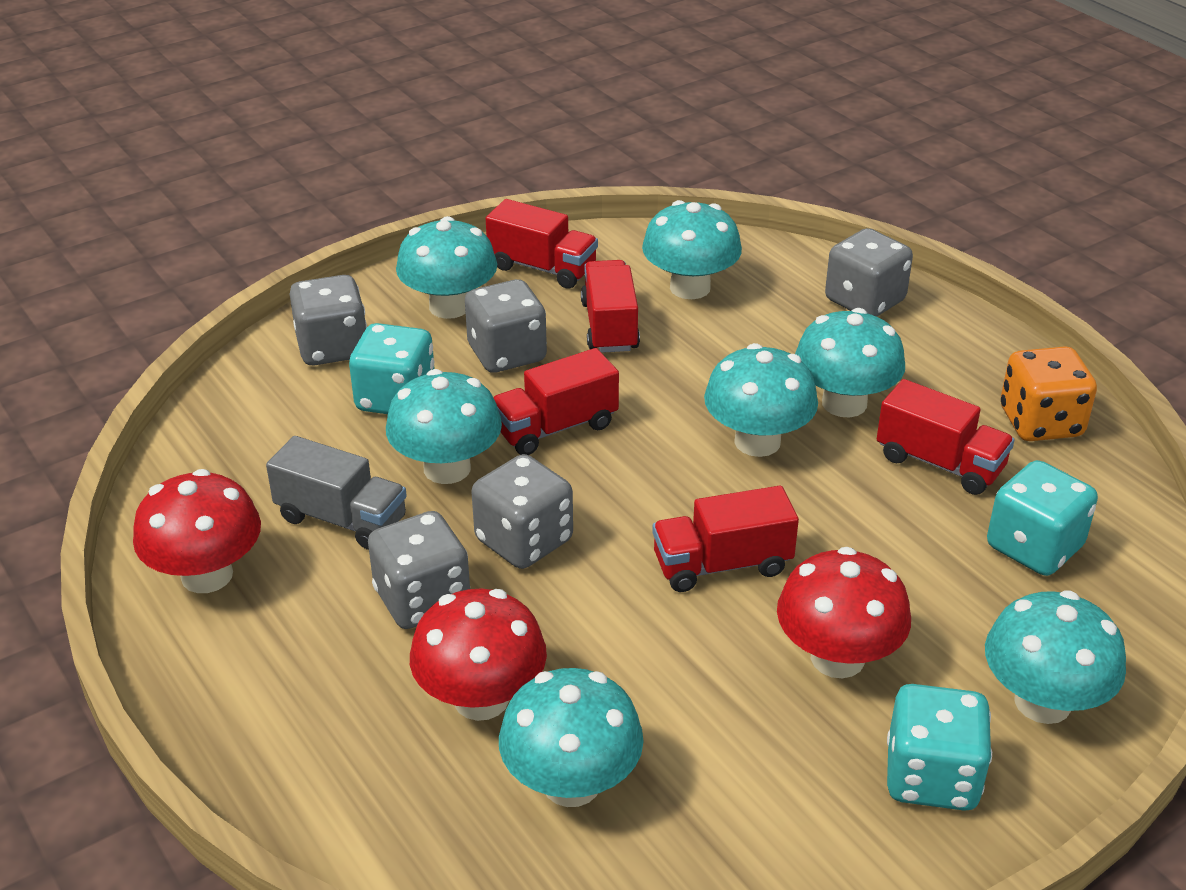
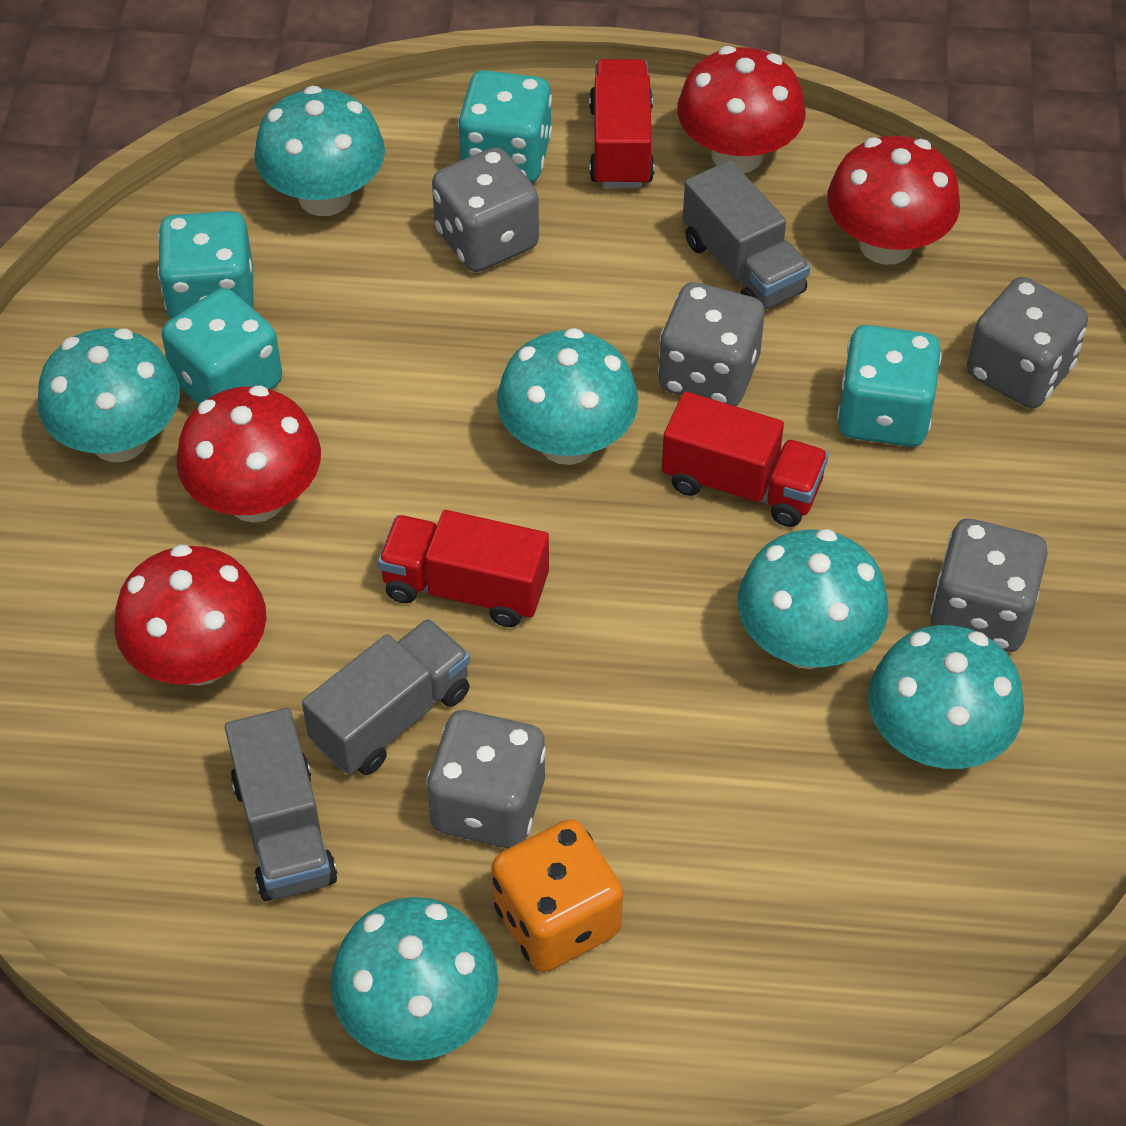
grey truck: [266,436,407,550] = 1 -> [225,708,338,901] [302,619,470,775] [683,160,810,310] = 3
red mushroom: [133,469,261,593] [410,589,547,721] [777,547,911,678] = 3 -> [114,544,266,686] [176,385,321,523] [677,46,806,173] [827,136,960,265] = 4
red truck: [486,199,598,289] [493,348,619,455] [581,260,640,353] [652,486,799,592] [877,379,1015,495] = 5 -> [378,510,549,627] [589,59,655,188] [662,392,829,527] = 3
turquoise dice: [349,323,435,414] [887,684,992,811] [987,460,1098,576] = 3 -> [158,211,254,320] [162,288,282,405] [458,70,552,183] [837,325,942,447] = 4
turquoise mushroom: [386,369,502,484] [396,216,497,319] [499,668,644,807] [642,200,742,299] [704,343,818,457] [795,308,905,418] [985,590,1126,724] = 7 -> [38,328,180,462] [254,86,385,216] [330,897,499,1061] [497,328,638,465] [738,529,889,669] [868,625,1024,769] = 6

